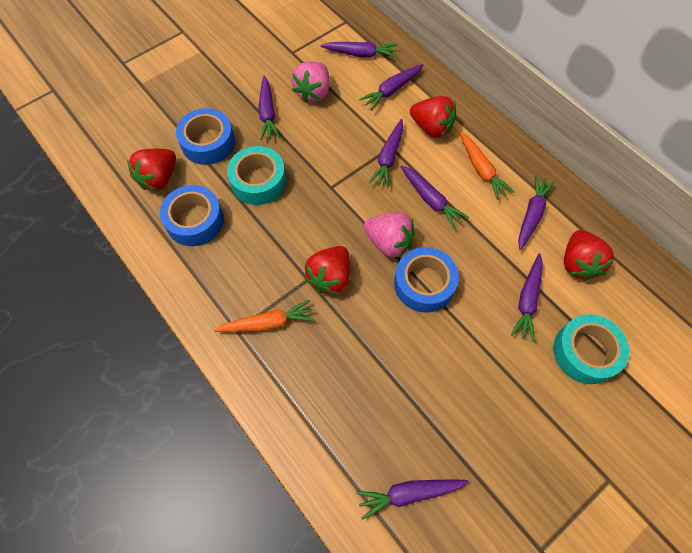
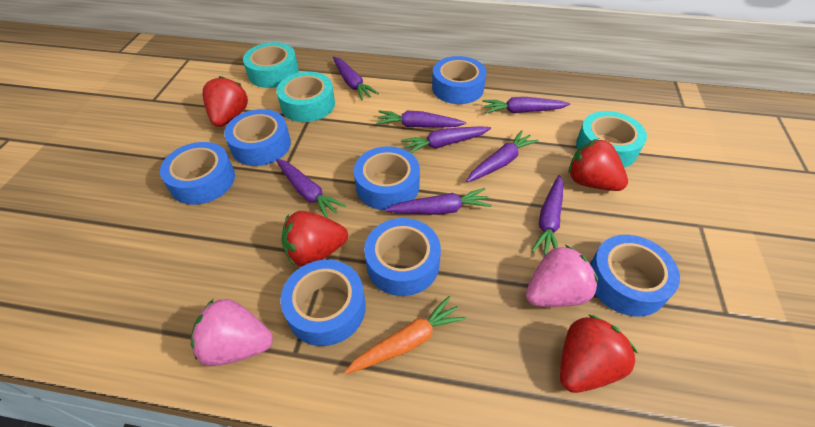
blue tape: [160,185,224,246] [176,108,235,165] [394,247,459,313] = 3 -> [160,142,235,205] [224,109,291,166] [280,260,366,346] [354,146,420,210] [364,218,441,296] [432,56,486,104] [590,235,680,317] = 7
orange carrot: [214,300,314,332] [460,132,514,200] = 2 -> [344,296,466,374] = 1
turquoise tape: [227,146,286,205] [553,314,629,384] = 2 -> [243,42,299,88] [276,72,335,122] [576,111,647,168] = 3

